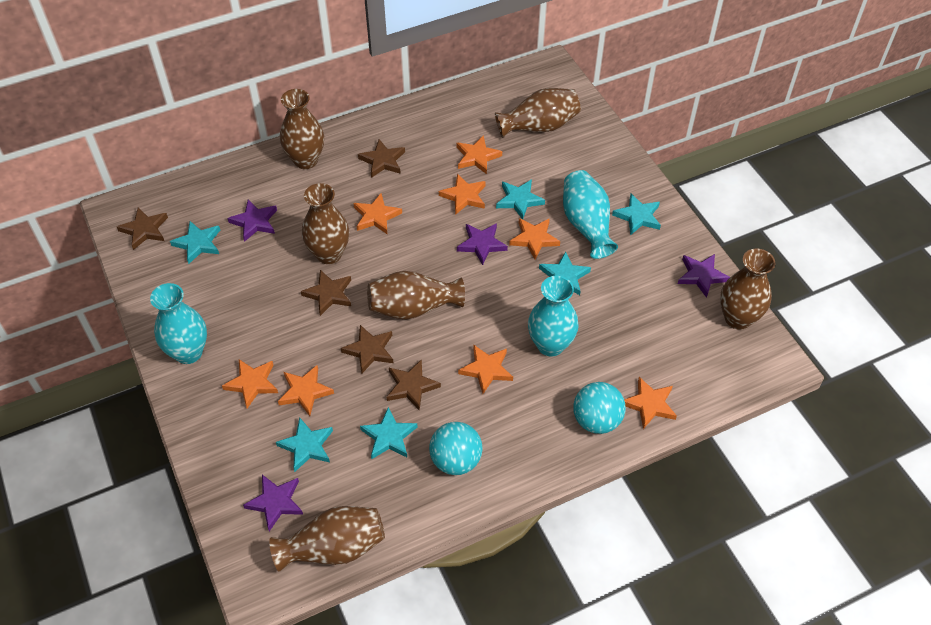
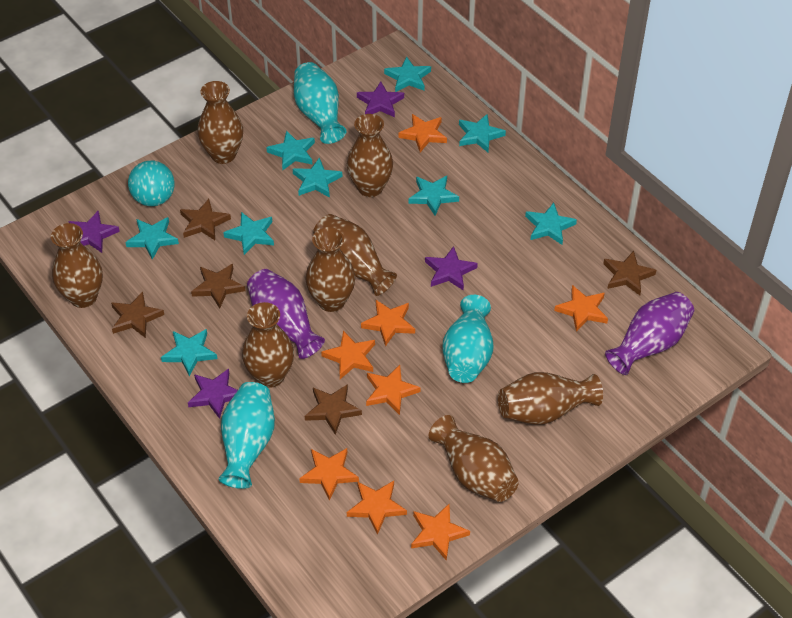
brown vase: [269,506,385,572] [280,89,324,169] [302,183,349,264] [367,271,465,319] [495,88,581,138] [720,249,775,330] = 6 -> [51,223,103,308] [198,81,243,164] [242,302,294,388] [305,227,355,312] [313,214,397,296] [347,114,393,197] [428,415,519,502] [498,372,603,424] = 8
purple vase: none = 0 -> [247,269,325,359] [605,292,694,375] = 2
turquoise ball: [429,422,483,475] [573,382,626,434] = 2 -> [128,161,175,206] = 1
turquoise star: [170,221,220,264] [276,417,333,472] [360,407,418,459] [496,179,545,220] [539,251,591,295] [612,194,661,235] = 6 -> [125,217,179,260] [161,329,217,376] [223,212,274,255] [266,130,315,170] [293,157,342,198] [384,56,431,92] [408,176,459,215] [459,114,506,152] [525,203,577,245] = 9

